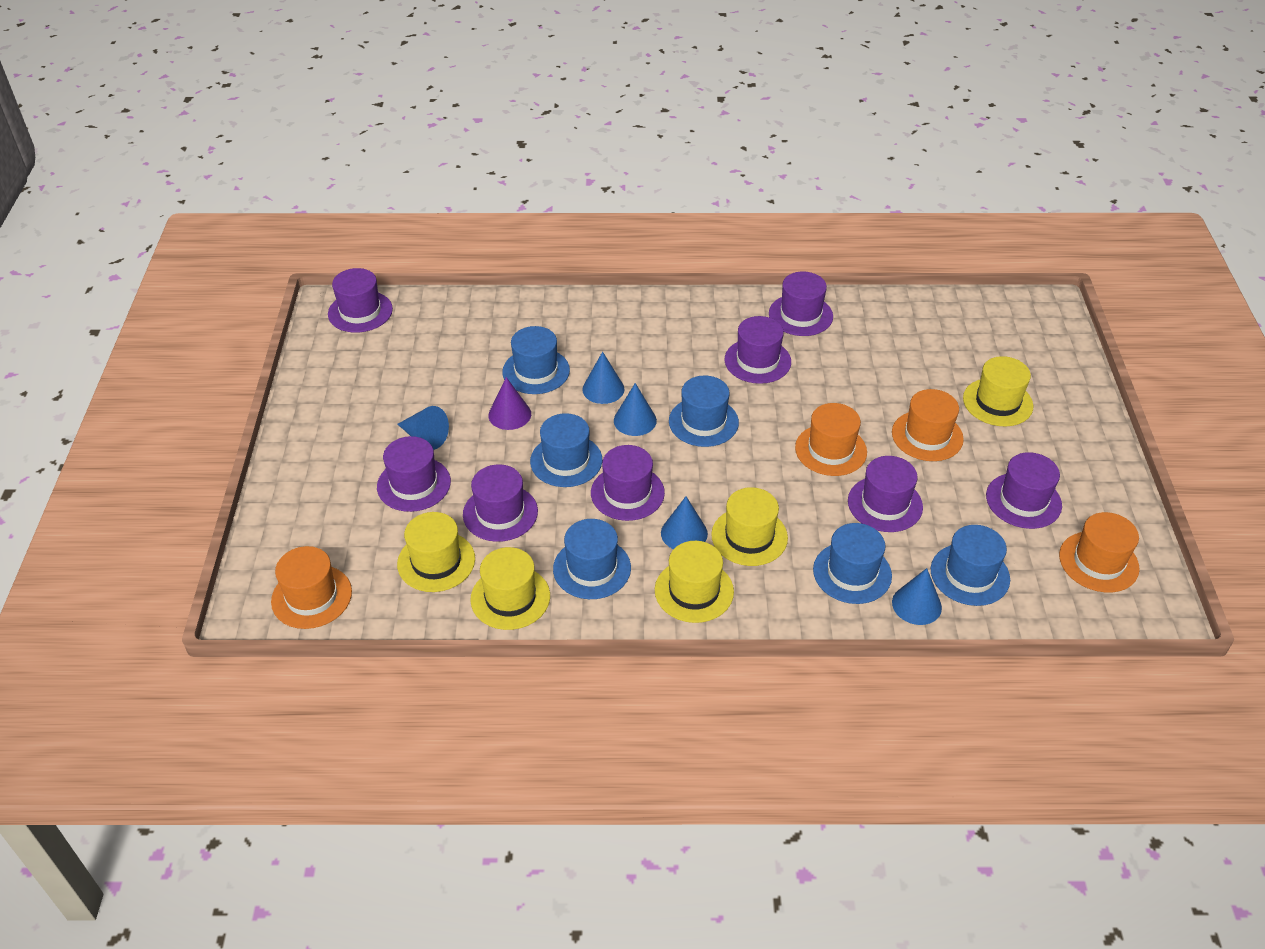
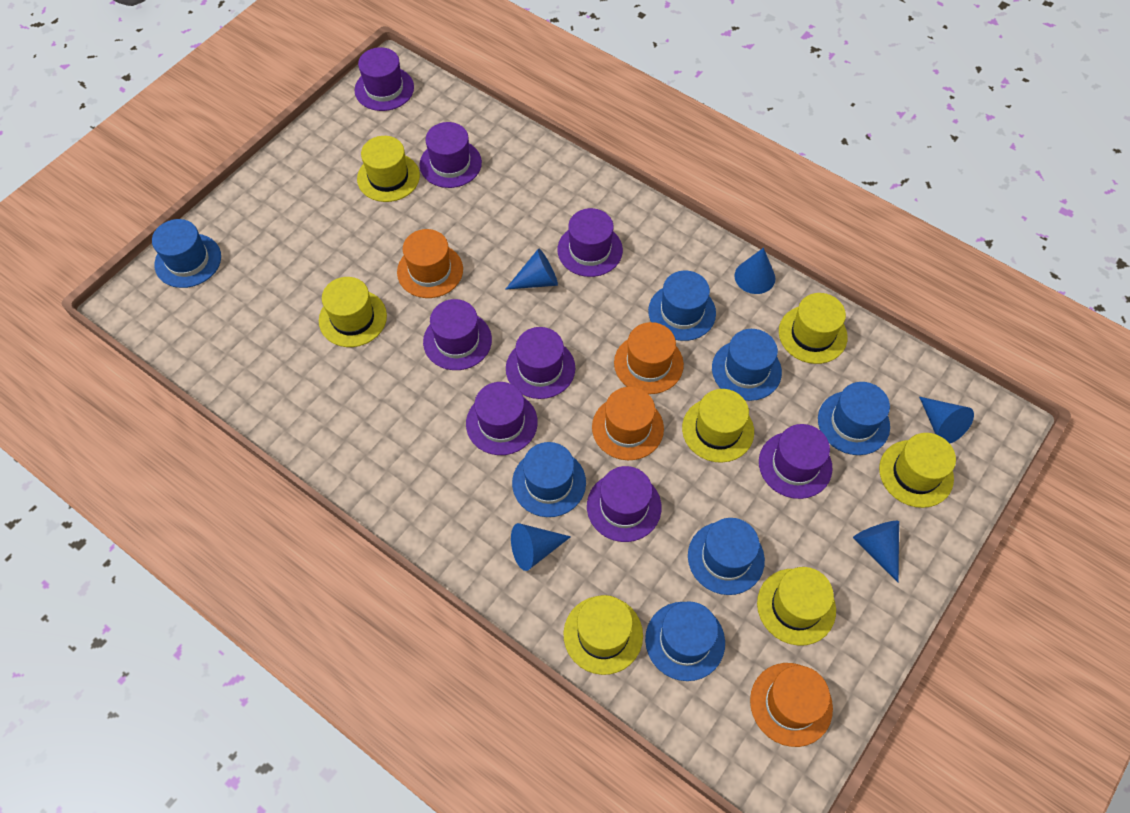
blue hat: [502,326,570,394] [530,413,603,487] [553,519,631,599] [669,375,739,447] [813,523,892,604] [931,525,1010,606] = 6 -> [152,219,221,288] [512,442,586,517] [645,601,725,681] [648,271,716,341] [688,518,765,595] [712,329,782,401] [818,382,890,455] = 7
purple cone: [488,377,531,430] = 1 -> none = 0
yellow hat: [397,512,475,592] [470,547,550,630] [655,541,734,623] [711,487,788,566] [963,356,1034,426] = 5 -> [319,277,387,347] [357,136,420,202] [564,595,643,675] [682,389,754,463] [757,567,836,646] [779,293,848,364] [879,433,956,508] = 7

